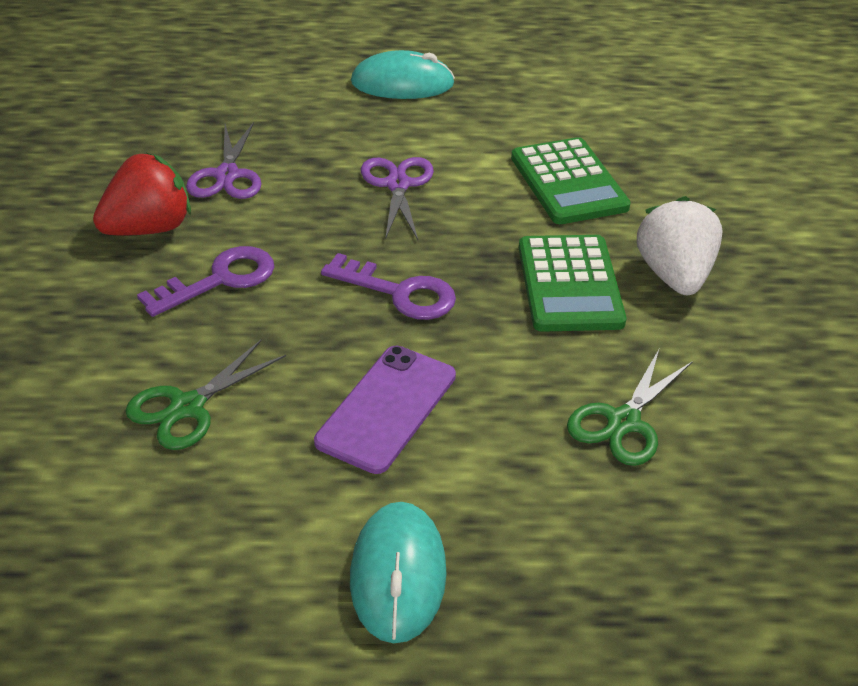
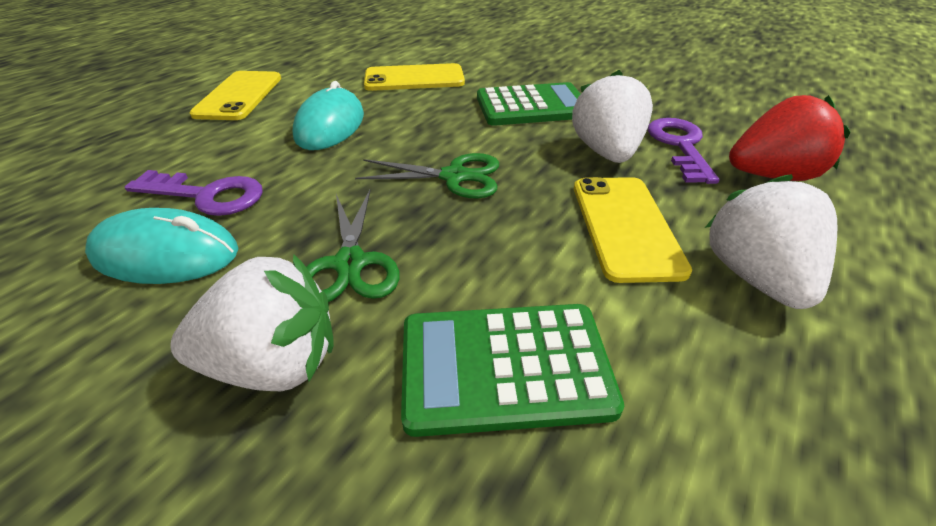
purple phone: [314,346,456,474] = 1 -> none = 0
purple scissors: [186,122,261,199] [361,157,434,240] = 2 -> none = 0
white strawberry: [637,196,723,295] = 1 -> [171,254,334,391] [572,70,653,163] [705,174,837,309] = 3
yellow phone: none = 0 -> [189,71,281,120] [364,63,465,91] [574,177,692,283] = 3

